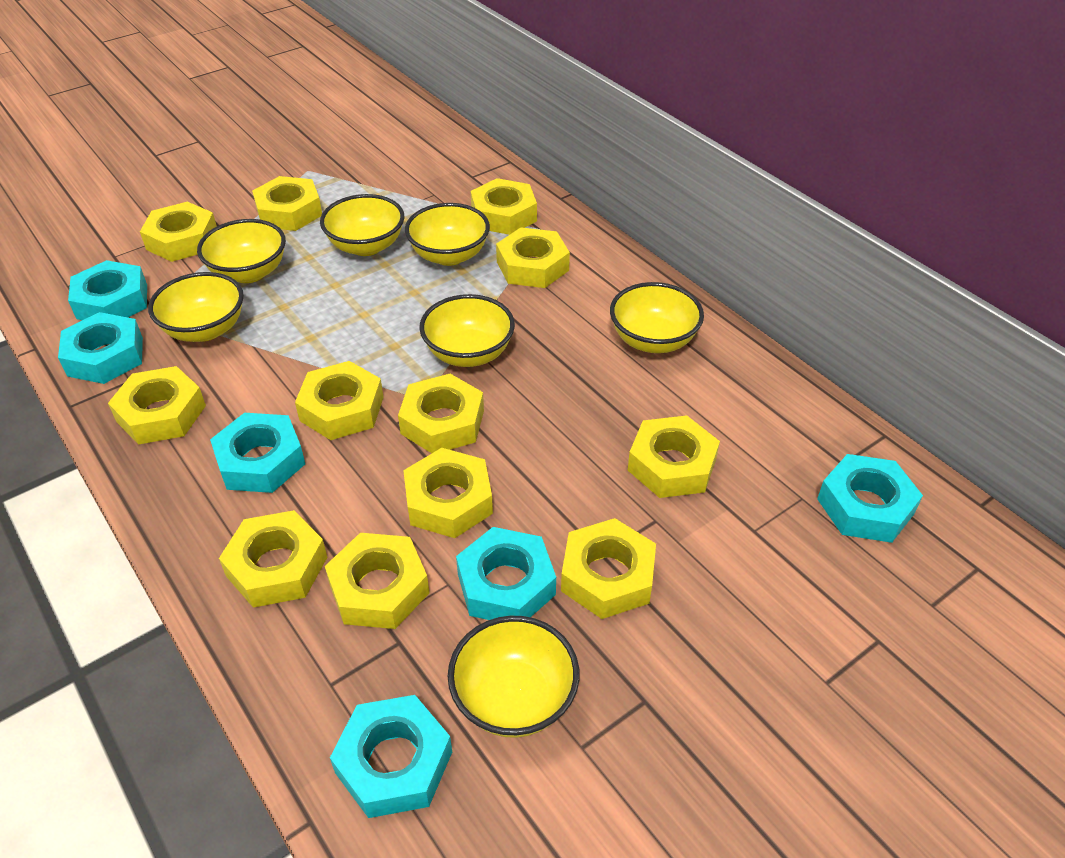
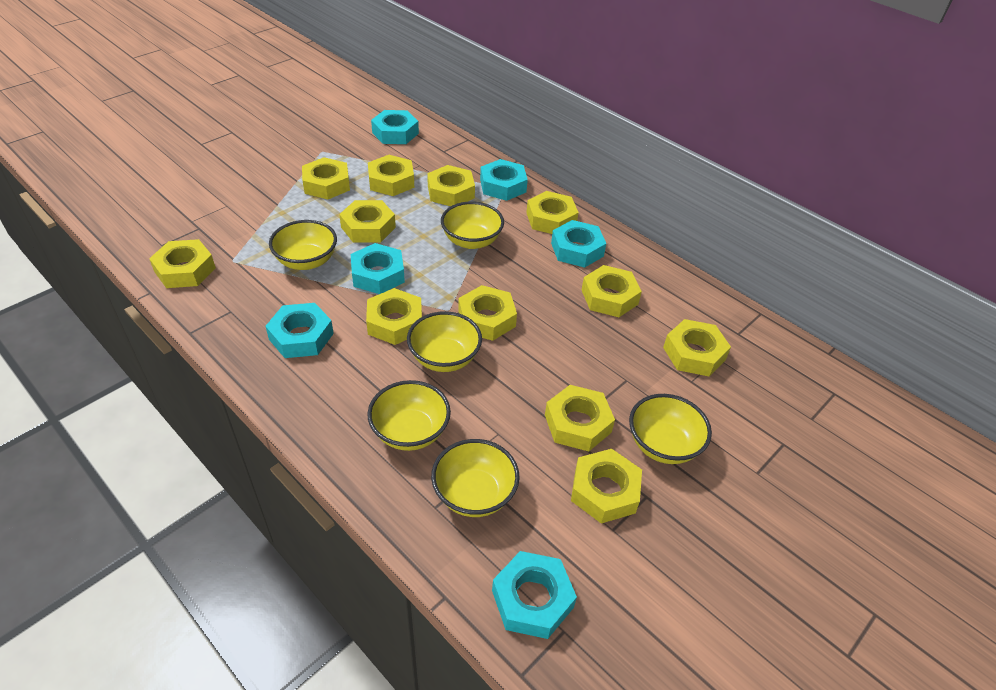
yellow bowl: [148,272,244,342] [197,219,286,283] [320,194,404,256] [405,203,490,266] [419,294,515,367] [447,616,579,738] [610,282,704,353] = 7 -> [269,220,337,270] [368,380,451,451] [407,311,482,372] [431,439,520,517] [441,201,504,249] [629,394,712,464] = 6

